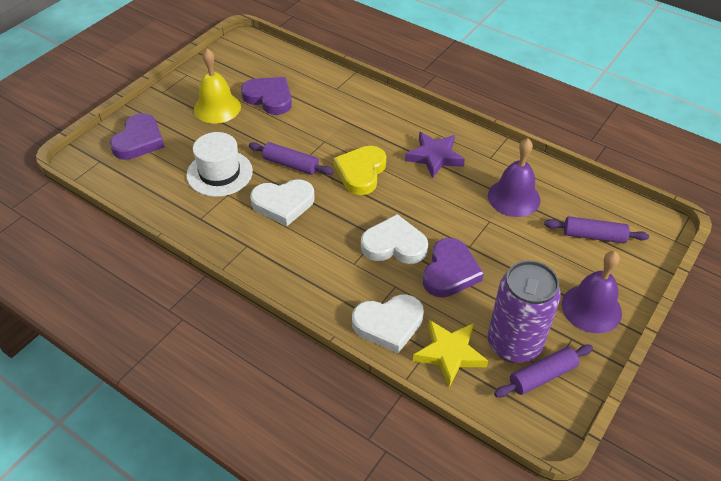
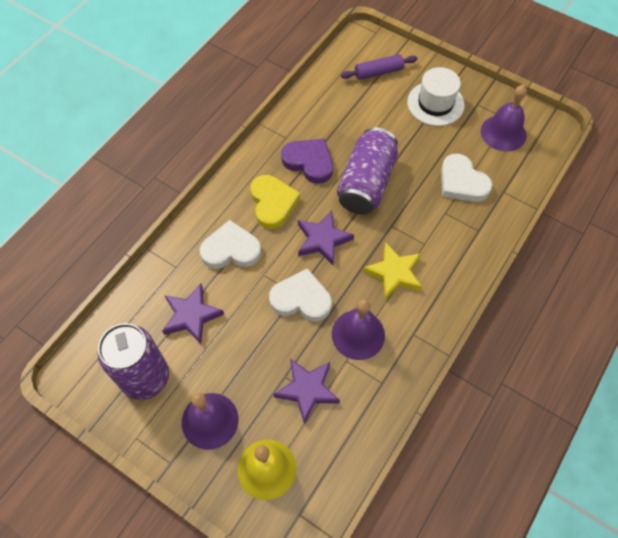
purple bell: [488,138,540,217] [562,251,622,333] = 2 -> [182,393,238,450] [332,299,385,360] [481,85,527,152] = 3
purple can: [488,260,561,363] = 1 -> [98,323,169,400] [337,127,398,214] = 2
purple heart: [110,113,164,160] [241,77,292,115] [423,238,484,297] = 3 -> [281,139,333,184] = 1
purple rolling pin: [249,142,334,175] [494,345,593,398] [544,216,649,243] = 3 -> [341,54,418,80] = 1
purple star: [405,132,465,178] = 1 -> [162,284,224,344] [273,358,340,424] [298,210,354,265] = 3

